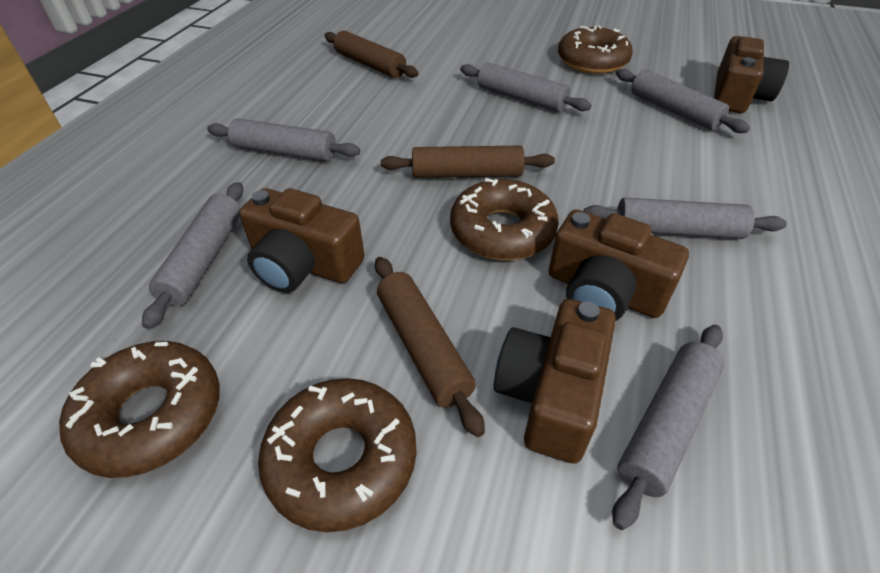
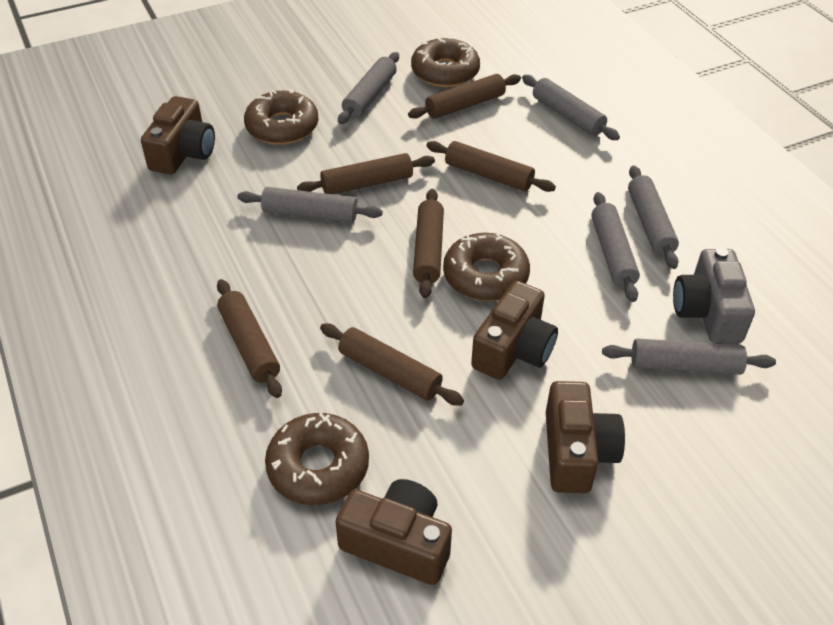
brown rolling pin: [325,30,419,78] [375,257,485,437] [381,146,555,178] = 3 -> [217,279,282,398] [297,153,435,194] [320,324,464,406] [408,74,521,119] [413,189,444,298] [426,141,556,192] = 6
grey camera: none = 0 -> [673,247,755,343] = 1

